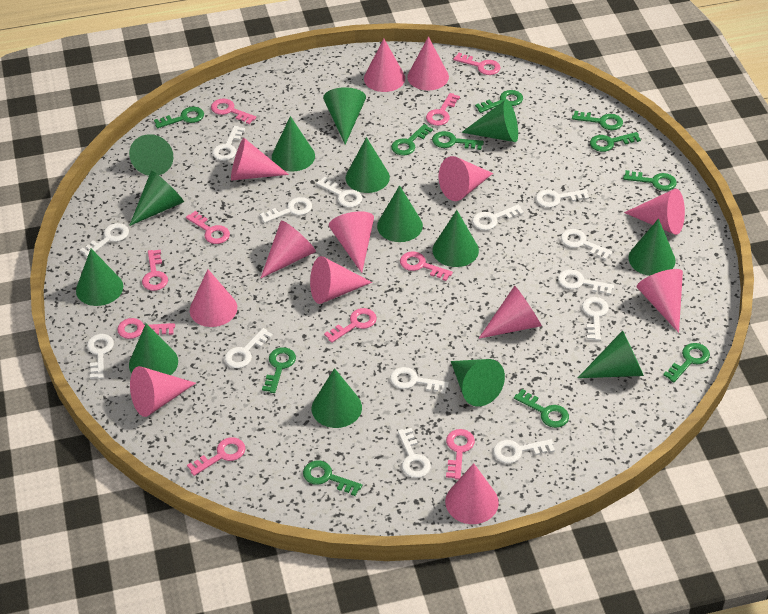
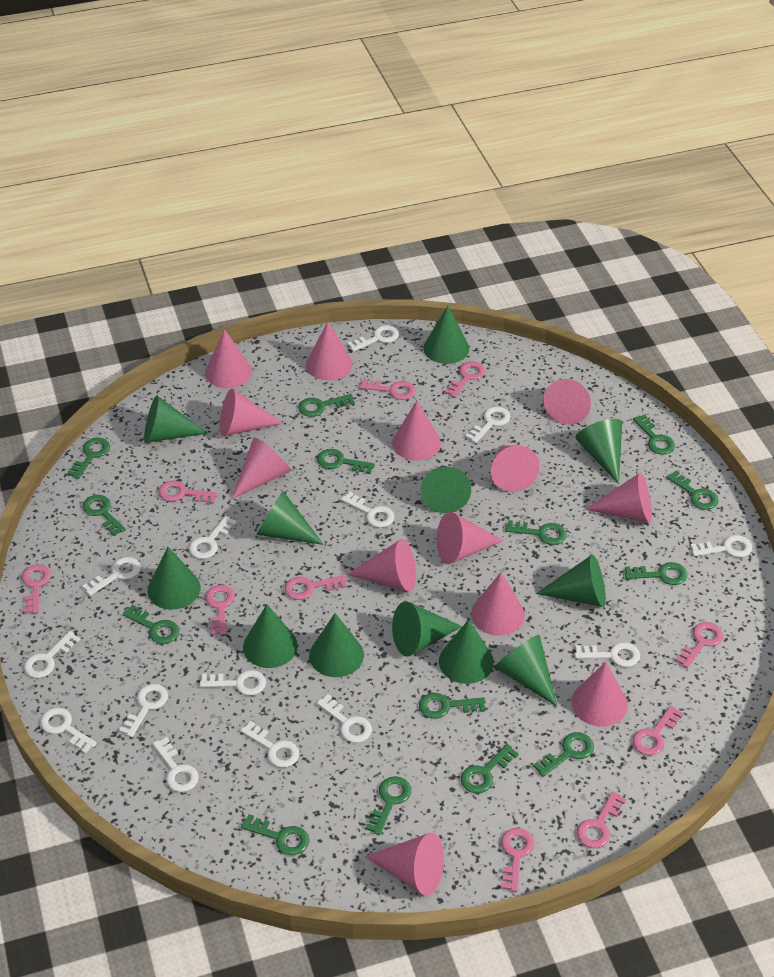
green cone: [76,249,123,306] [129,134,173,176] [129,170,184,226] [129,323,178,375] [272,116,315,172] [312,368,362,428] [323,87,366,144] [346,137,390,193] [377,185,423,242] [433,210,479,267] [451,359,505,407] [461,99,518,142] [578,330,644,378] [628,219,676,276] = 14 -> [144,395,208,443] [148,547,200,610] [243,604,298,668] [256,491,324,545] [309,613,364,677] [392,601,462,656] [421,465,471,513] [423,306,469,364] [439,619,494,684] [495,635,557,707] [536,555,606,607] [575,419,622,484] = 12
green key: [154,107,204,128] [262,347,296,393] [303,460,362,496] [391,124,433,156] [432,131,484,150] [475,90,523,113] [514,389,569,428] [572,111,623,130] [590,132,641,152] [623,170,677,191] [663,343,710,382] = 11 -> [67,438,110,479] [82,495,126,536] [123,605,179,644] [241,814,309,855] [298,394,355,417] [317,449,375,474] [365,776,411,835] [419,693,486,719] [461,744,519,793] [505,520,567,545] [533,732,594,777] [625,562,687,585] [633,414,675,454] [667,470,719,510] = 14

